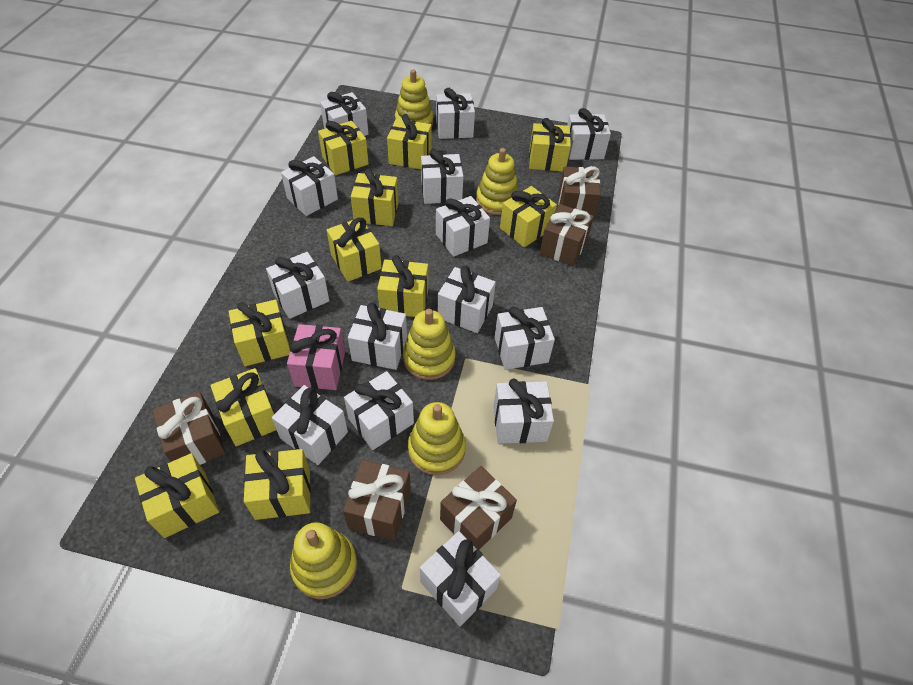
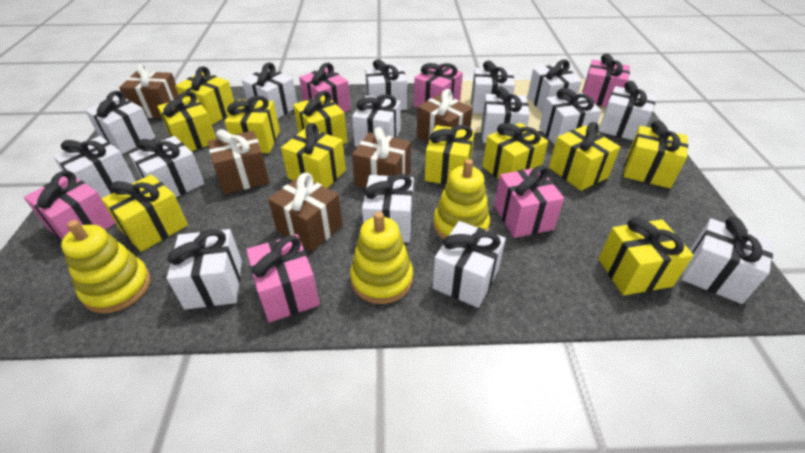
pink gift: [287,324,345,390] = 1 -> [24,171,116,240] [246,234,320,323] [299,63,351,112] [414,63,463,107] [494,165,564,238] [582,53,630,107] = 6
white gift: [266,252,329,319] [272,385,348,465] [281,156,338,216] [320,92,368,136] [344,371,414,450] [348,302,407,370] [420,531,501,626] [421,149,463,204] [436,88,475,139] [436,196,490,257] [438,266,496,333] [493,378,554,444] [494,307,555,370] [567,108,611,160] = 14 -> [53,136,136,199] [85,91,155,154] [129,136,205,197] [167,229,242,309] [242,62,297,119] [352,94,401,147] [362,174,414,243] [365,59,407,110] [433,221,506,308] [471,61,515,113] [481,87,530,143] [527,60,582,113] [539,88,602,145] [599,81,657,140] [681,217,773,304] = 15
yellow stacking toy: [290,522,357,599] [395,69,434,127] [403,309,456,380] [408,402,466,475] [476,148,519,215] = 5 -> [61,220,150,313] [350,212,413,304] [433,159,490,240] = 3

